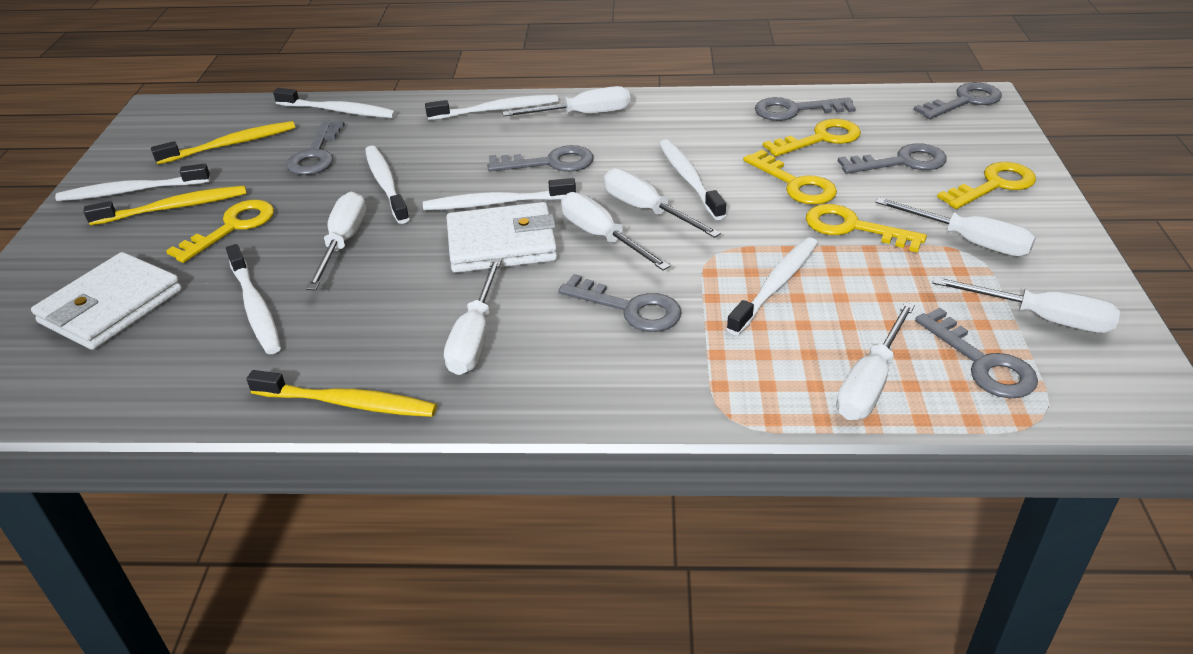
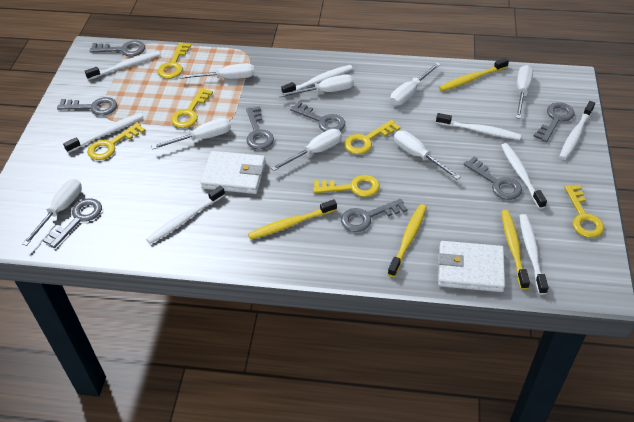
grey key: [286,121,345,175] [487,145,593,172] [558,274,682,332] [755,97,856,121] [838,143,947,174] [913,82,1002,119] [915,308,1038,398] = 7 -> [43,198,102,248] [57,97,117,116] [90,41,145,56] [246,106,274,150] [290,101,345,132] [341,199,408,232] [464,157,522,200] [533,102,575,142] = 8
yellow key: [166,200,274,263] [743,150,837,205] [763,119,861,157] [806,204,927,253] [937,162,1036,209] = 5 -> [87,123,146,160] [158,42,191,79] [171,88,213,128] [313,175,380,197] [344,120,400,154] [564,185,604,238] = 6
yellow toothbrush: [84,186,247,226] [151,121,295,165] [246,370,437,417] = 3 -> [248,199,337,240] [388,204,427,277] [439,58,509,91] [502,210,530,290] = 4

